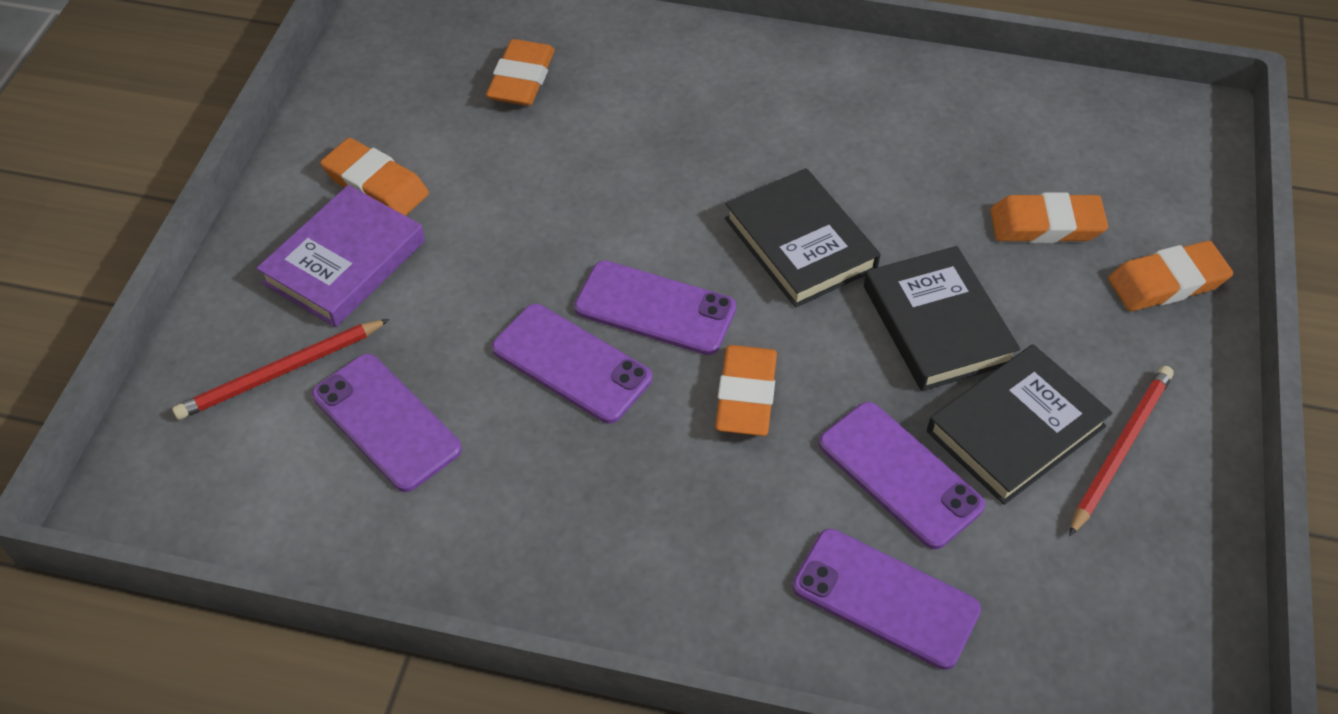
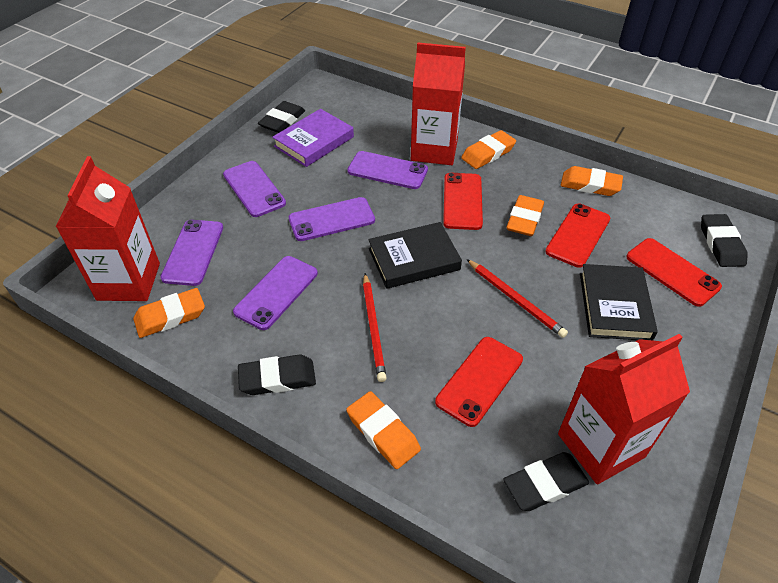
black book: [725,168,881,308] [864,246,1020,391] [927,344,1113,505] = 3 -> [368,222,462,289] [580,264,658,341] = 2
black eraser: none = 0 -> [238,354,316,395] [258,101,305,133] [503,452,589,511] [701,214,748,267] = 4
red carton: none = 0 -> [55,156,160,301] [411,43,466,165] [558,334,690,484] = 3
red phone: none = 0 -> [435,337,523,427] [443,173,483,230] [545,204,610,268] [626,238,722,307] = 4

